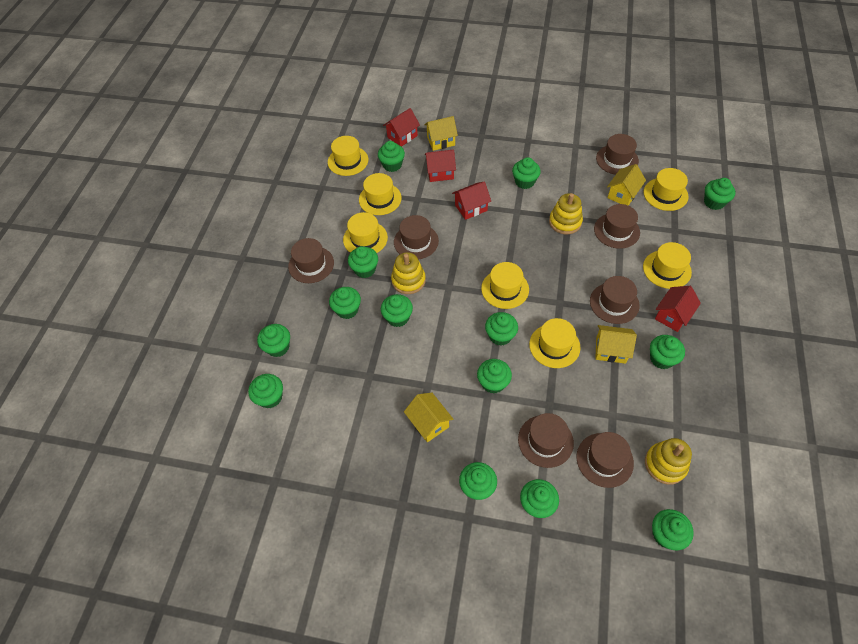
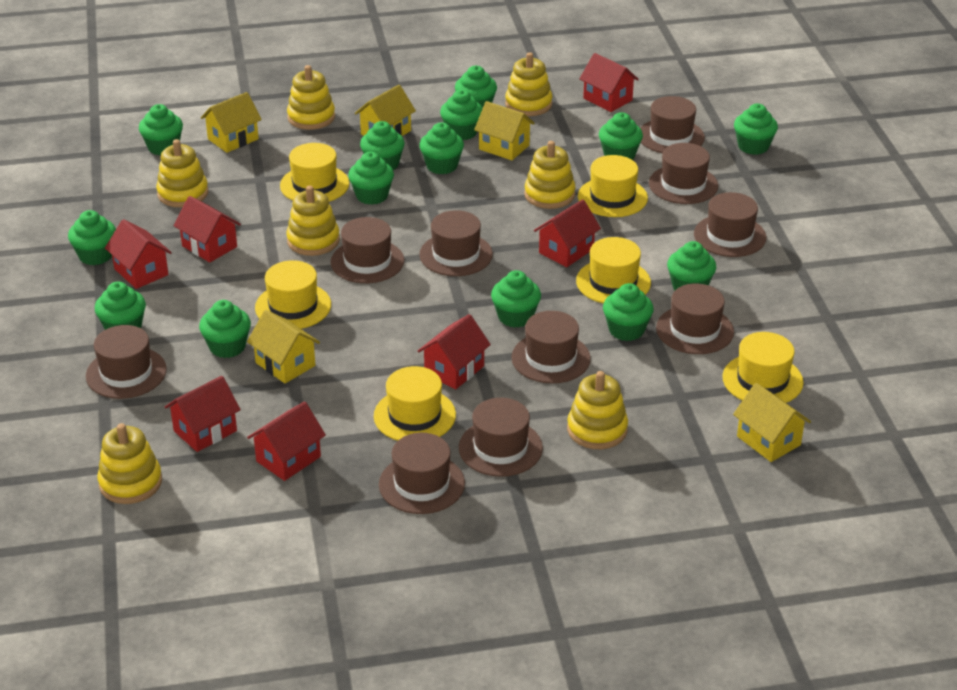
brown hat: [288,238,334,283] [394,215,439,259] [518,413,574,468] [576,432,634,488] [590,276,640,324] [594,204,640,249] [596,134,639,175] = 7 -> [86,325,167,399] [331,217,404,283] [379,433,465,514] [419,210,493,276] [459,398,543,477] [511,311,591,383] [641,96,705,153] [649,143,718,204] [656,283,734,354] [694,192,766,257] = 10
red house: [383,108,420,147] [425,149,456,182] [452,181,491,220] [655,286,701,332] = 4 -> [105,219,172,289] [164,376,241,452] [173,196,241,263] [247,402,326,481] [418,314,491,389] [534,200,601,267] [579,53,639,112] = 7
yellow hat: [328,136,368,176] [343,212,388,253] [359,173,402,215] [481,262,529,309] [529,318,580,368] [643,168,688,211] [643,242,692,289] = 7 -> [255,260,331,329] [280,143,349,202] [374,366,456,441] [576,237,651,303] [578,155,648,217] [722,332,804,403] = 6
yellow house: [404,393,453,442] [424,116,458,151] [595,325,637,364] [607,164,646,206] = 4 -> [201,92,262,153] [247,310,320,383] [355,85,416,136] [474,101,535,160] [733,383,811,462] = 5
yellow stacking toy: [391,252,426,294] [549,193,583,234] [645,438,692,485] = 3 -> [97,423,162,504] [156,139,208,207] [286,186,340,256] [287,65,335,130] [505,52,552,116] [524,141,575,209] [567,371,628,449] = 7

